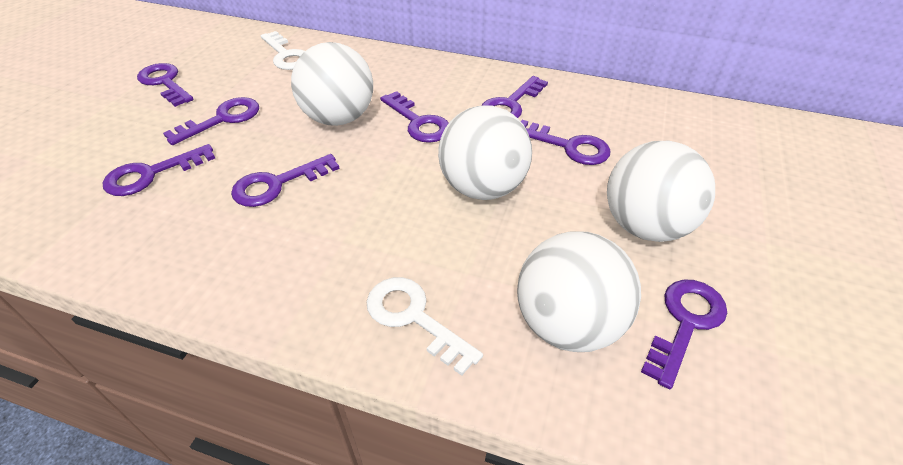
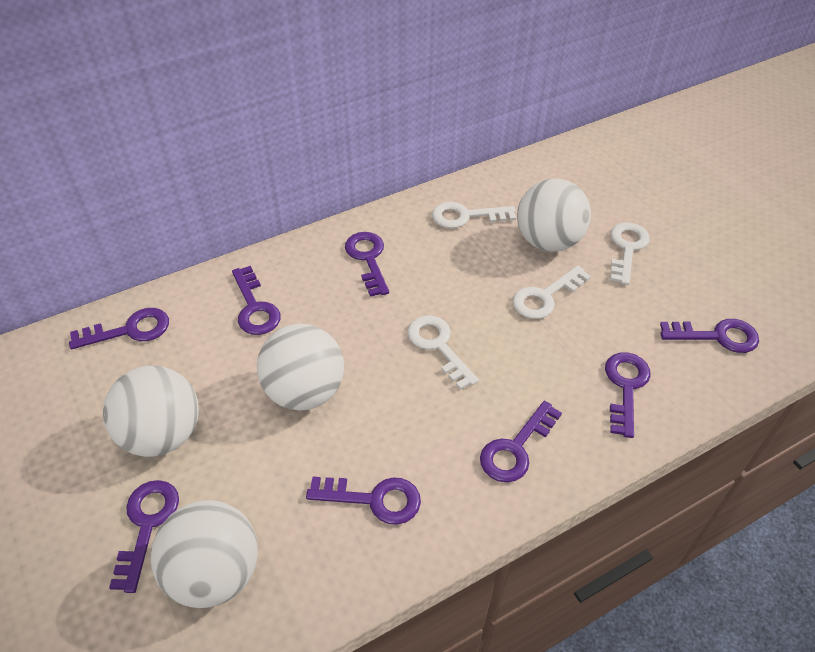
white key: [261,31,305,70] [367,277,483,376] = 2 -> [407,315,479,390] [432,202,516,228] [513,265,591,319] [610,222,650,285] = 4

